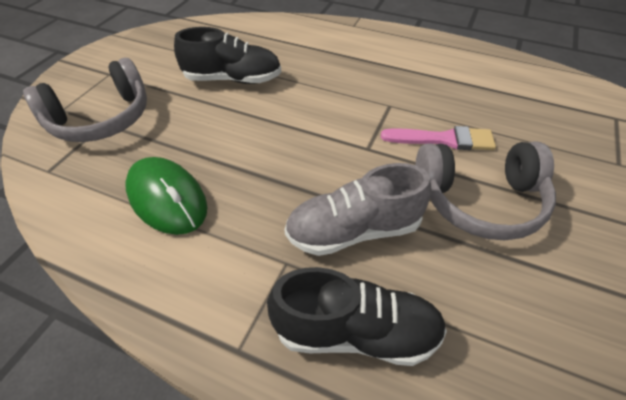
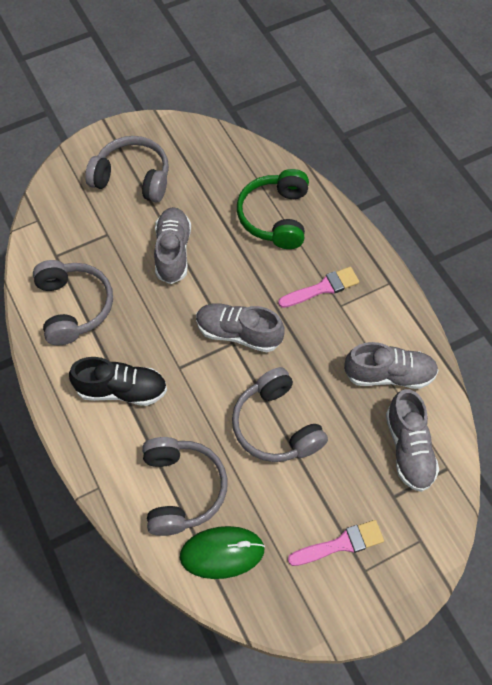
black shoe: [174,27,281,84] [267,267,447,366] = 2 -> [69,357,167,406] = 1
green headphones: none = 0 -> [237,169,309,249] = 1
grey headphones: [23,58,147,142] [415,142,556,240] = 2 -> [33,260,113,346] [85,136,169,202] [142,437,228,536] [232,367,328,462] = 4
grey shoe: [285,163,432,256] = 1 -> [154,207,191,284] [196,303,285,352] [344,342,439,389] [386,389,439,492] = 4
pink brush: [381,126,496,150] = 1 -> [278,267,359,308] [288,520,384,566] = 2

